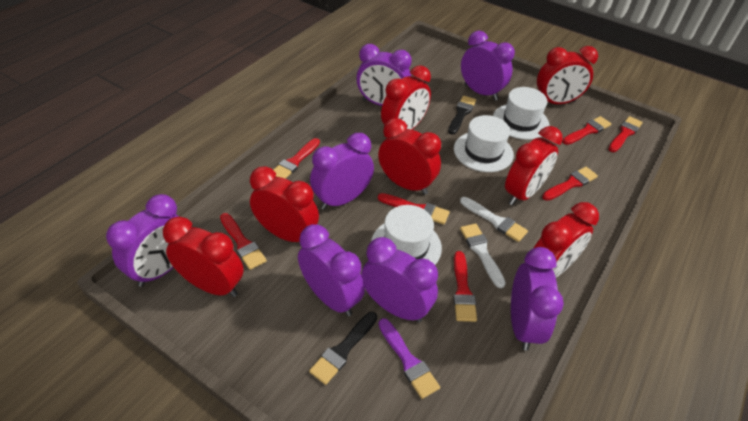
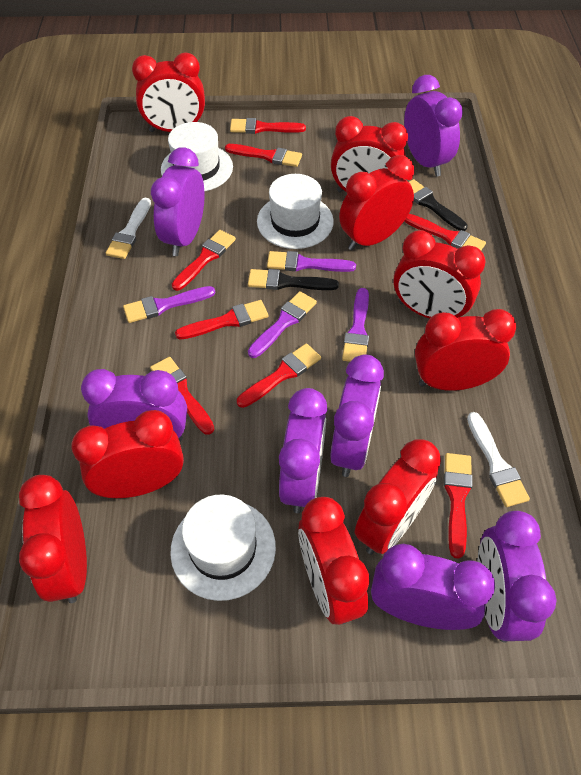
purple brush: [378,318,440,399] = 1 -> [123,286,216,323] [248,291,317,358] [267,251,356,272] [342,288,369,362] = 4
red brush: [220,213,267,270] [273,138,320,179] [378,193,450,224] [453,251,477,322] [542,167,598,201] [562,116,611,145] [608,116,643,152] = 7 -> [150,357,214,435] [172,230,236,291] [175,300,269,339] [225,144,302,167] [230,118,306,134] [237,343,321,408] [404,214,486,250] [444,453,473,559] = 8
red clock: [163,217,244,297] [250,166,319,242] [378,118,441,195] [381,65,431,130] [505,126,563,206] [534,202,599,277] [537,46,598,104] = 7 -> [19,475,87,603] [71,410,184,498] [132,52,205,132] [298,497,370,625] [331,116,408,192] [339,155,414,250] [355,439,441,555] [394,230,486,318] [415,309,516,391] = 9

